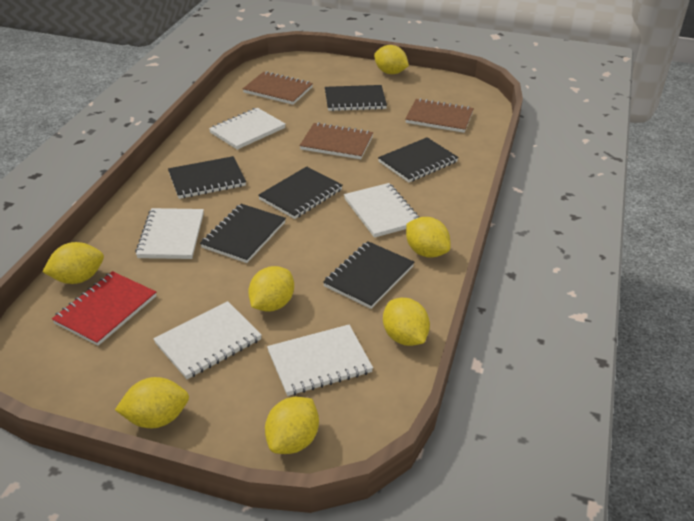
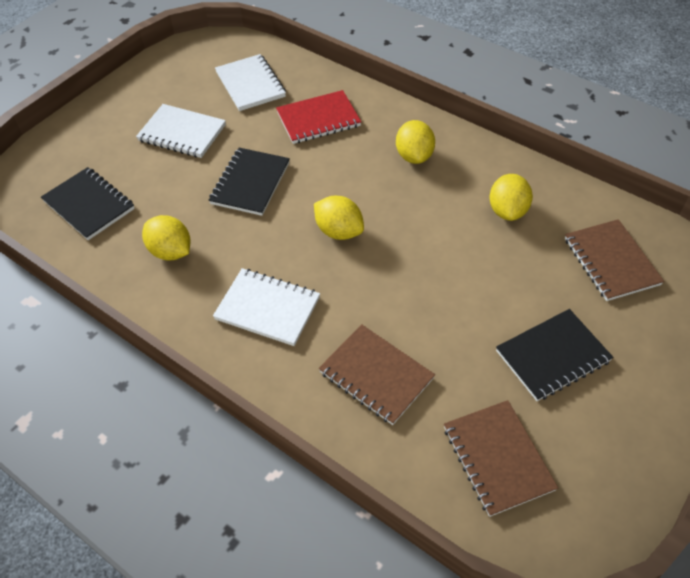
black notebook: [168,156,246,199] [200,204,286,263] [258,166,343,219] [323,241,414,309] [325,85,387,111] [378,137,459,183] = 6 -> [41,167,135,240] [209,148,290,216] [496,309,613,401] = 3
white notebook: [135,208,204,259] [153,301,262,379] [209,108,286,150] [267,325,373,396] [344,183,420,238] = 5 -> [136,104,226,158] [213,268,320,346] [215,54,286,111] = 3
yellow lemon: [42,242,104,284] [115,377,189,428] [248,266,294,312] [265,397,319,454] [374,45,409,74] [383,298,430,346] [406,217,451,258] = 7 -> [142,215,191,261] [314,196,364,240] [396,120,435,164] [489,174,533,221] = 4

